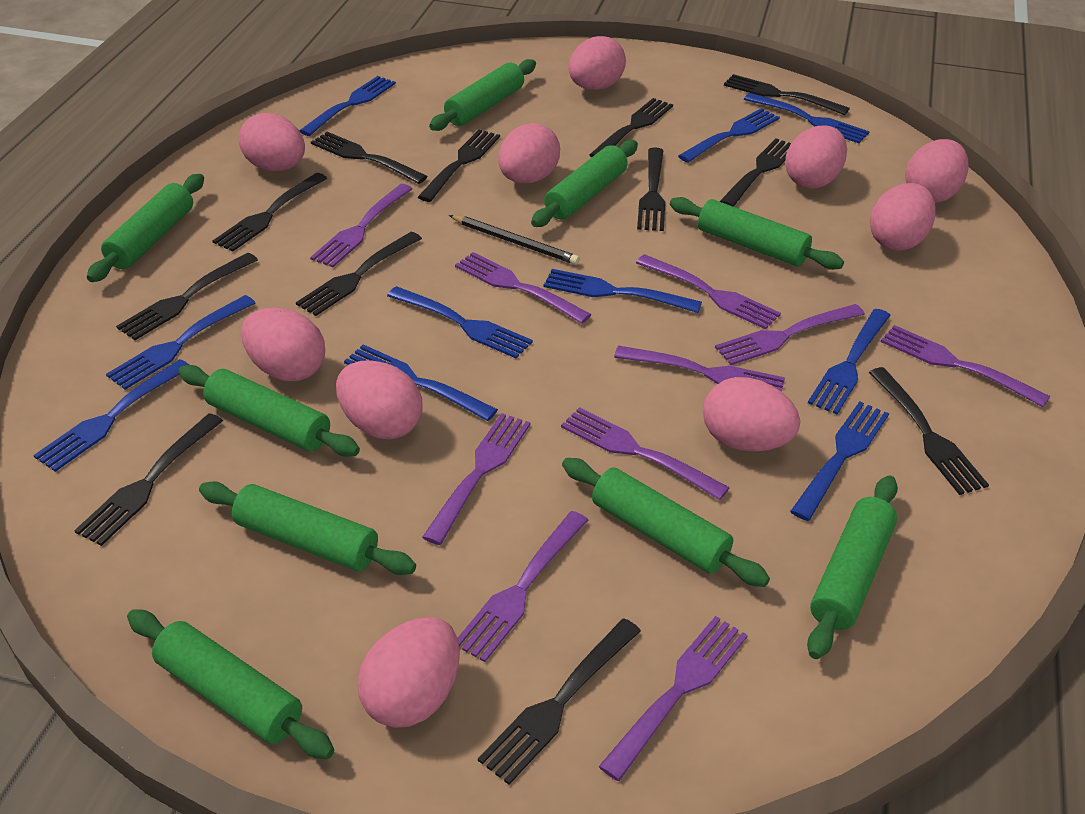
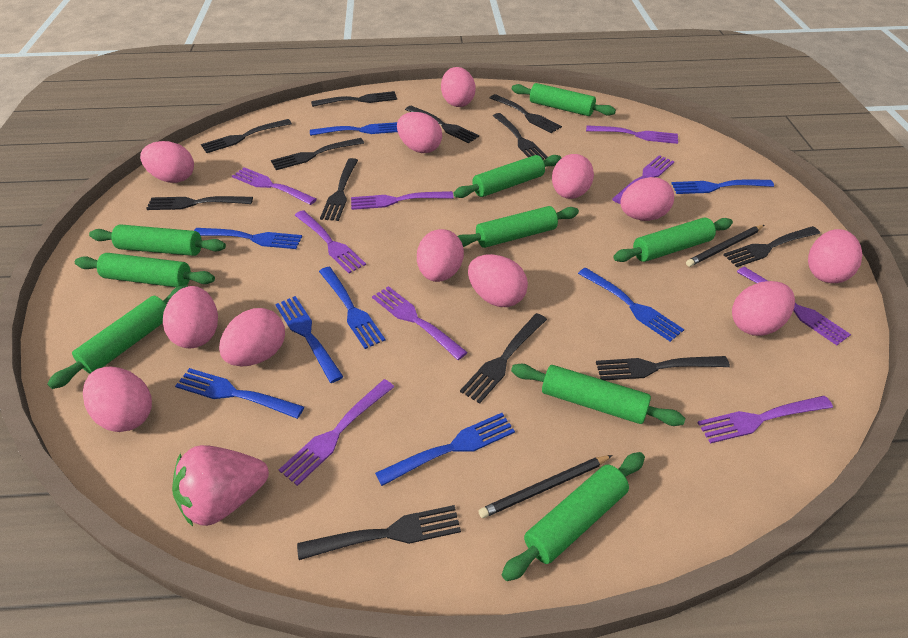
black pencil: [449,215,580,265] = 1 -> [479,455,612,518] [686,225,764,267] = 2
blue fork: [33,359,189,472] [106,295,255,390] [299,76,396,136] [344,344,498,421] [387,286,533,359] [544,269,702,313] [678,108,780,162] [744,93,870,143] [790,401,889,521] [808,309,891,414] = 10 -> [175,368,304,419] [194,228,302,249] [275,296,344,383] [310,122,398,136] [319,267,385,349] [375,413,515,486] [578,268,684,342] [671,180,774,194] = 8
pink egg: [239,113,305,171] [241,307,325,381] [336,360,423,439] [357,617,460,728] [498,123,560,184] [568,36,626,90] [703,377,800,451] [785,125,847,189] [870,183,936,251] [905,139,969,203] = 10 -> [83,367,152,432] [140,141,194,183] [163,286,218,348] [219,308,285,366] [397,112,442,153] [417,229,464,282] [441,67,476,107] [468,254,528,307] [552,154,594,199] [620,177,674,221] [732,281,795,336] [808,229,863,283] = 12
pink strawberry: none = 0 -> [172,445,269,526] = 1
purple fork: [310,184,412,267] [422,413,531,545] [455,252,592,324] [458,511,589,662] [561,407,730,500] [598,616,748,781] [614,345,785,392] [636,254,781,329] [715,304,865,365] [881,325,1050,407] = 10 -> [232,167,317,205] [279,379,394,486] [295,210,366,273] [351,191,453,210] [372,286,468,360] [586,125,678,144] [612,155,674,204] [697,396,833,444] [737,266,851,345] = 9

